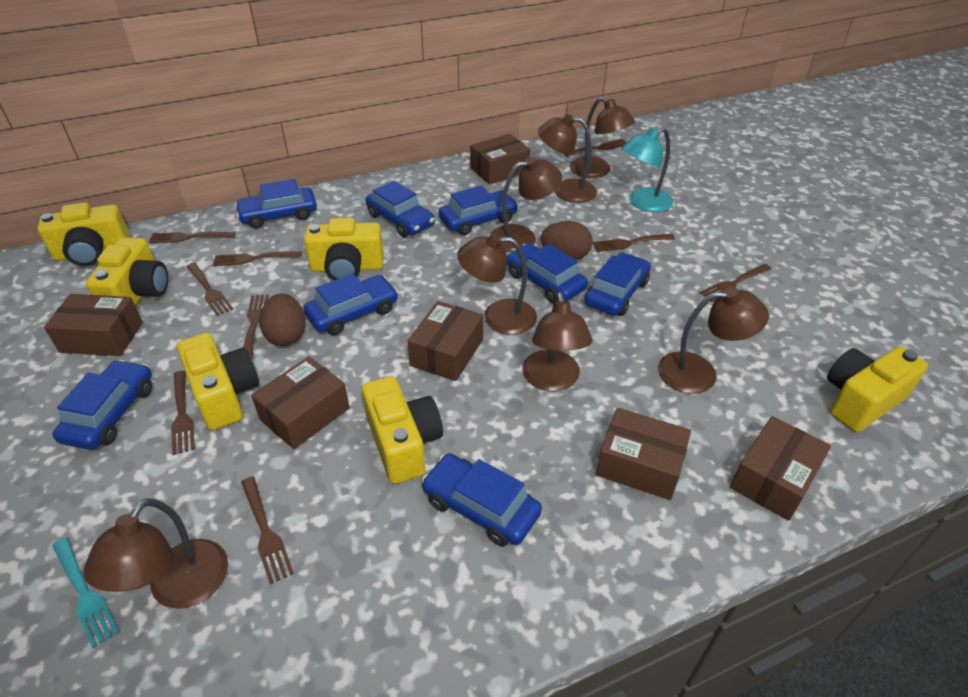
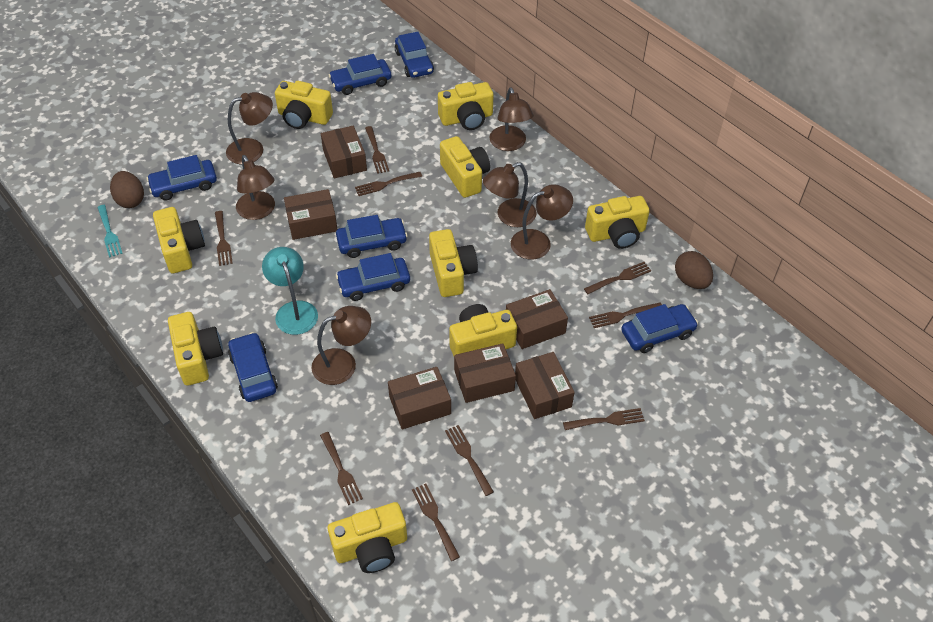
blue car: [52,360,152,450] [235,179,317,229] [303,273,398,335] [365,181,435,237] [421,453,542,547] [438,186,518,235] [507,243,588,303] [585,252,651,316] = 8 -> [147,155,217,201] [228,332,278,402] [329,54,391,95] [336,215,408,258] [336,253,410,301] [395,32,434,78] [621,304,698,353] = 7
brown lamp: [83,498,228,609] [457,233,537,335] [490,157,562,252] [522,292,592,391] [538,114,597,203] [570,97,635,178] [658,287,769,394] = 7 -> [226,92,273,164] [236,155,275,220] [311,306,371,385] [483,162,537,227] [489,87,533,151] [511,184,573,259] = 6
yellow camera: [37,202,130,266] [86,237,168,306] [177,333,259,430] [304,218,384,280] [362,376,443,484] [827,346,928,432] = 6 -> [153,207,205,274] [168,312,223,386] [275,81,333,129] [328,502,407,573] [429,229,478,297] [438,82,494,130] [440,136,490,198] [449,304,517,356] [585,196,650,249] = 9

